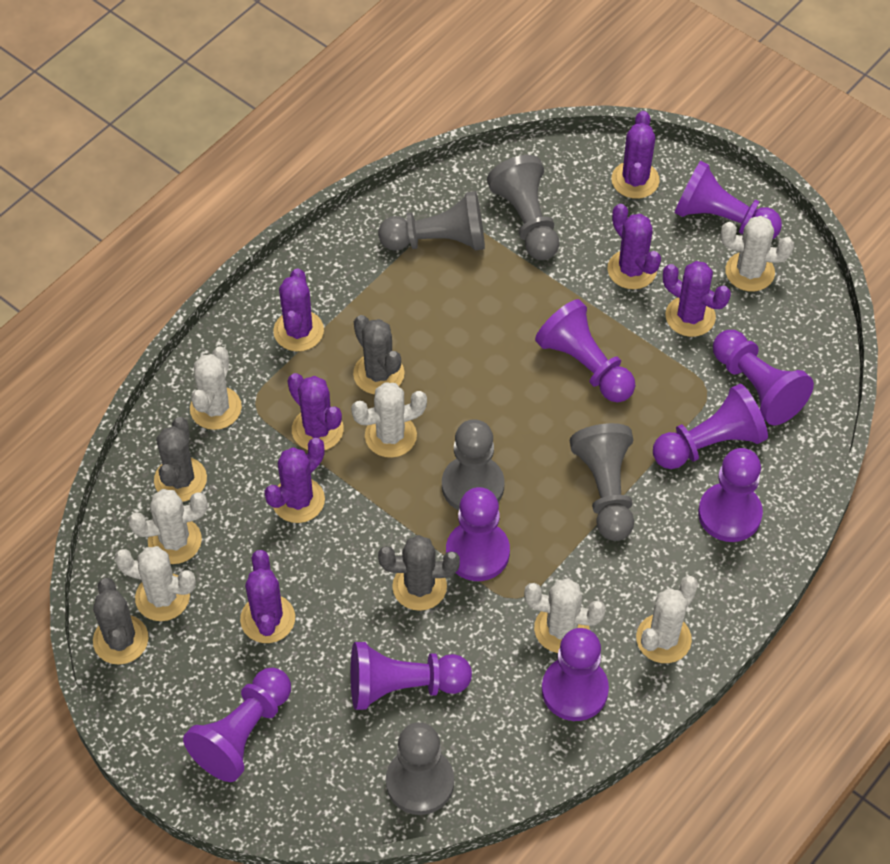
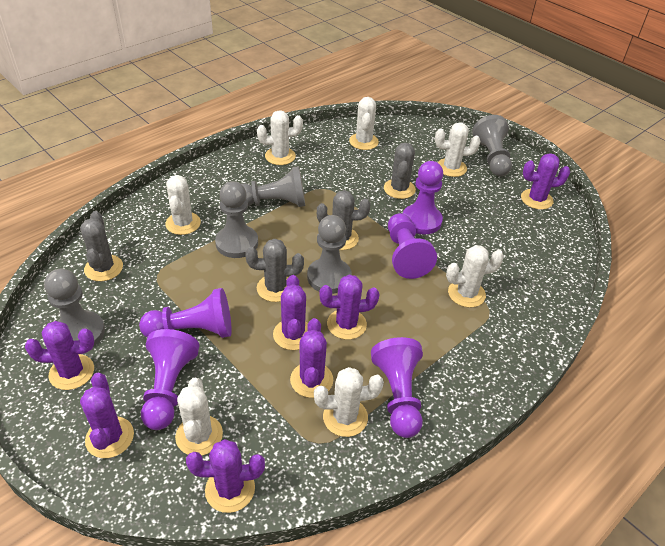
purple pawn: [183,668,291,782] [351,642,472,710] [446,487,510,581] [535,299,635,402] [542,628,609,721] [653,384,768,469] [674,161,782,239] [698,448,763,542] [713,330,814,425] = 9 -> [139,288,232,338] [141,329,200,430] [371,337,423,438] [388,213,437,279] [403,161,443,234] = 5

